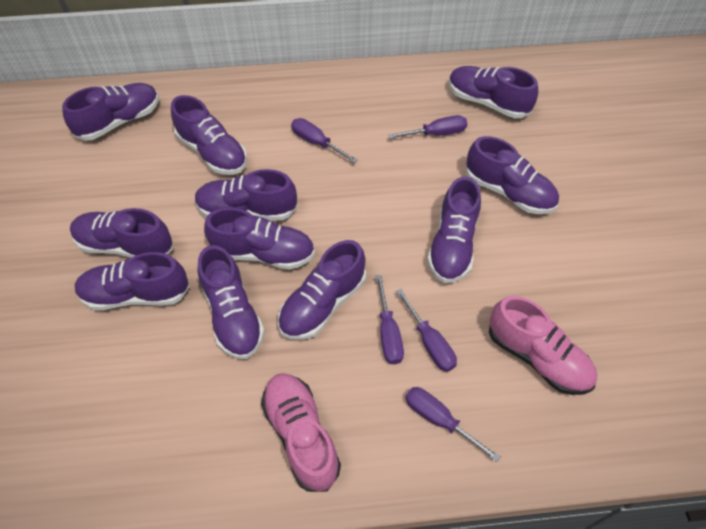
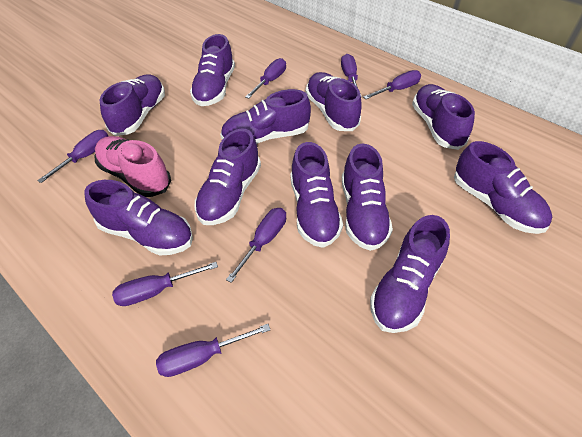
pink shoe: [261,373,341,492] [489,296,597,395] = 2 -> [95,136,171,197] = 1
purple screwdriver: [291,118,358,163] [376,275,404,364] [388,115,467,139] [396,289,457,372] [405,387,501,462] = 5 -> [37,130,108,183] [112,262,218,306] [156,324,270,377] [226,208,286,283] [245,58,286,99] [341,54,362,97] [363,70,421,99] = 7

